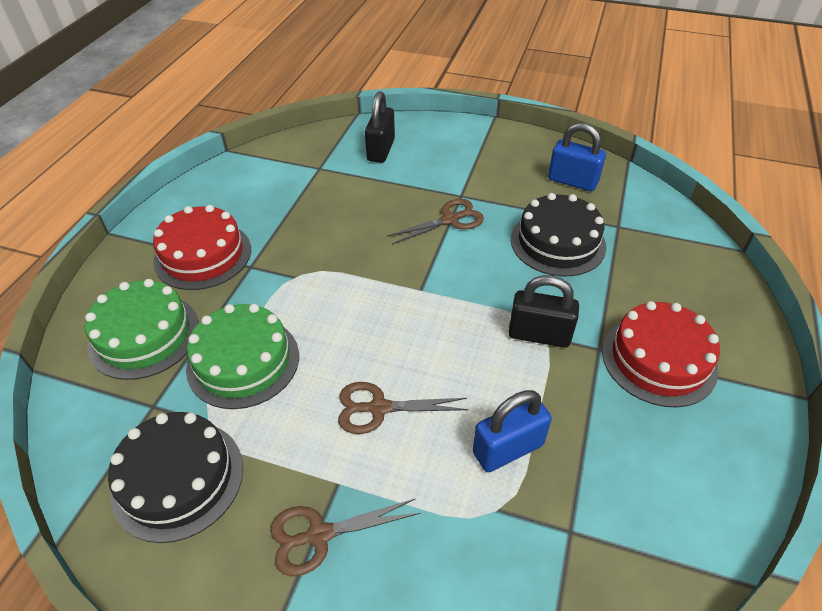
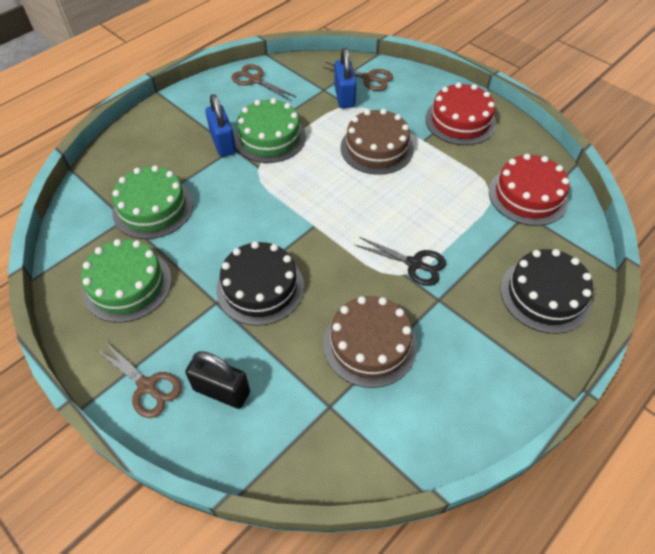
black padlock: [365,91,395,163] [508,275,579,348] = 2 -> [185,351,250,409] = 1
black scissors: none = 0 -> [355,237,446,286] = 1
brown cake: none = 0 -> [323,296,417,388] [340,109,414,175] = 2
green cake: [85,279,199,380] [186,304,299,409] = 2 -> [81,239,172,323] [112,165,193,239] [234,98,306,163] = 3

